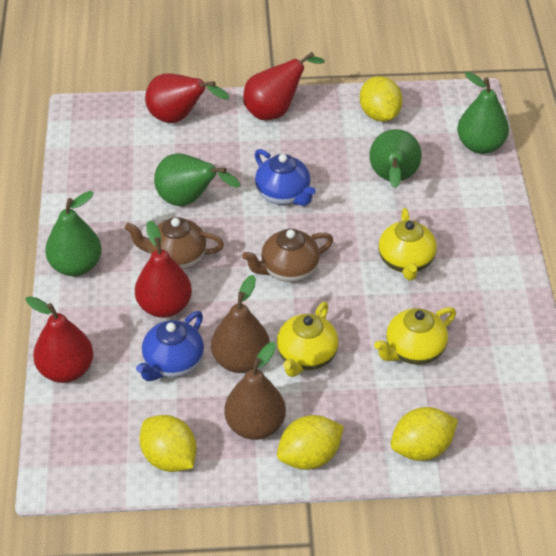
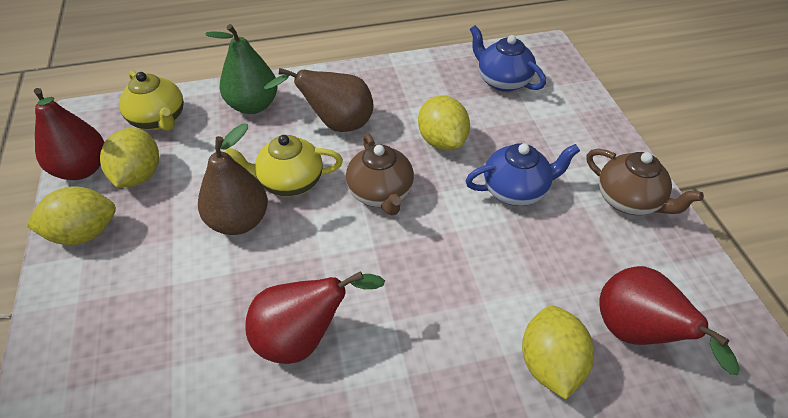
green pear: [45,191,102,276] [154,153,240,206] [369,129,422,188] [457,72,509,154] = 4 -> [205,24,278,114] = 1
red pear: [25,296,93,383] [135,220,192,318] [145,73,229,123] [243,52,325,120] = 4 -> [34,88,105,180] [245,271,385,364] [599,266,740,375] = 3
yellow teapot: [277,302,339,377] [374,307,456,365] [378,208,437,280] = 3 -> [119,70,184,131] [225,135,343,197] = 2

